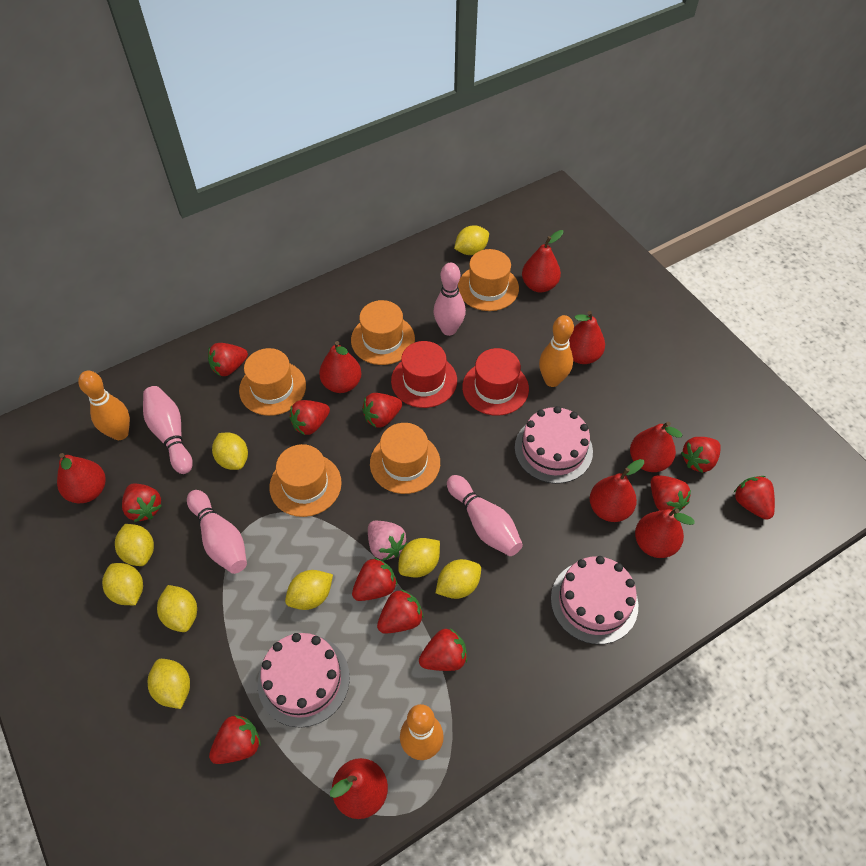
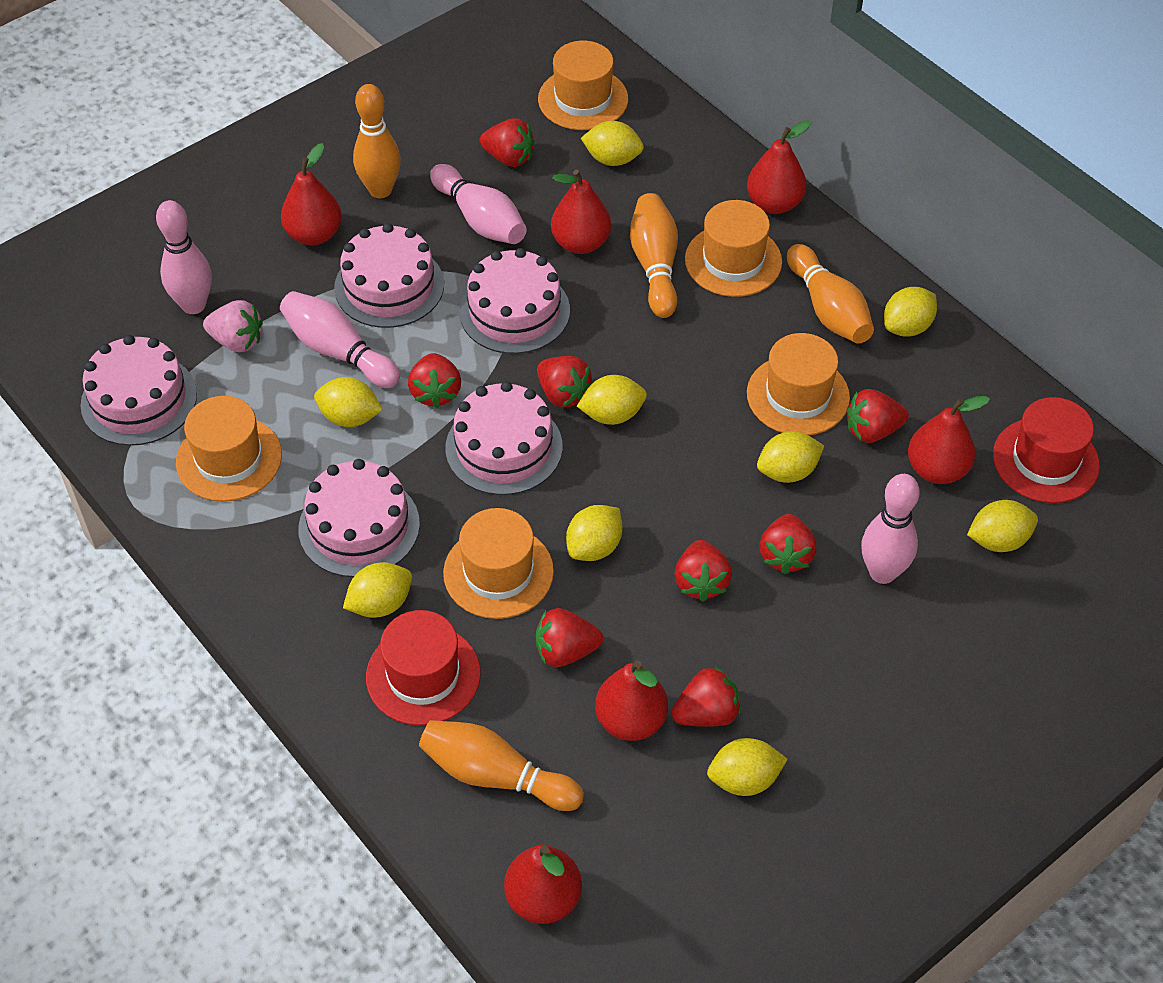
orange bowling pin: [78,371,130,440] [400,704,444,760] [539,315,574,387] = 3 -> [353,84,401,198] [419,720,584,811] [630,193,678,318] [787,244,874,344] = 4
pink cake: [258,633,350,728] [515,406,593,484] [551,556,638,644] = 3 -> [81,335,197,446] [298,459,420,577] [334,223,444,328] [445,381,563,495] [459,248,570,354] = 5
red pear: [57,453,106,503] [319,341,361,393] [330,758,388,819] [522,230,563,292] [569,311,605,364] [590,459,644,522] [630,421,682,472] [635,508,695,558] = 8 -> [281,143,342,245] [504,845,582,924] [551,170,611,254] [595,660,668,741] [747,120,811,214] [908,396,990,484] = 6
red strawberry: [122,483,162,522] [208,343,248,376] [209,715,261,764] [289,400,330,435] [352,558,397,601] [362,393,402,428] [377,589,423,634] [419,629,467,671] [651,475,691,512] [681,437,721,473] [734,476,775,520] = 11 -> [408,353,461,408] [480,118,535,167] [536,608,603,667] [537,356,593,408] [671,666,741,727] [674,540,732,602] [759,514,816,574] [847,389,909,443] = 8

